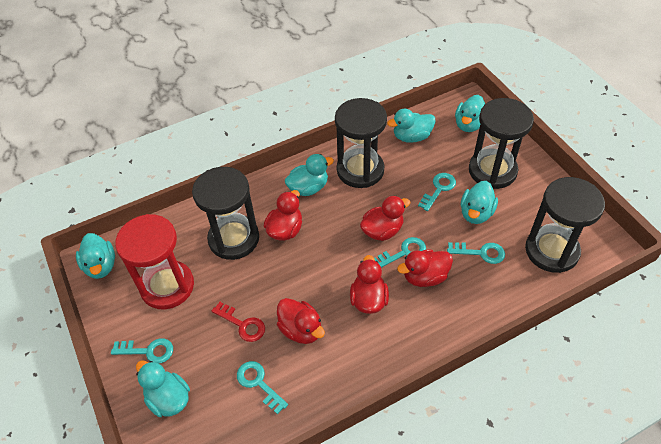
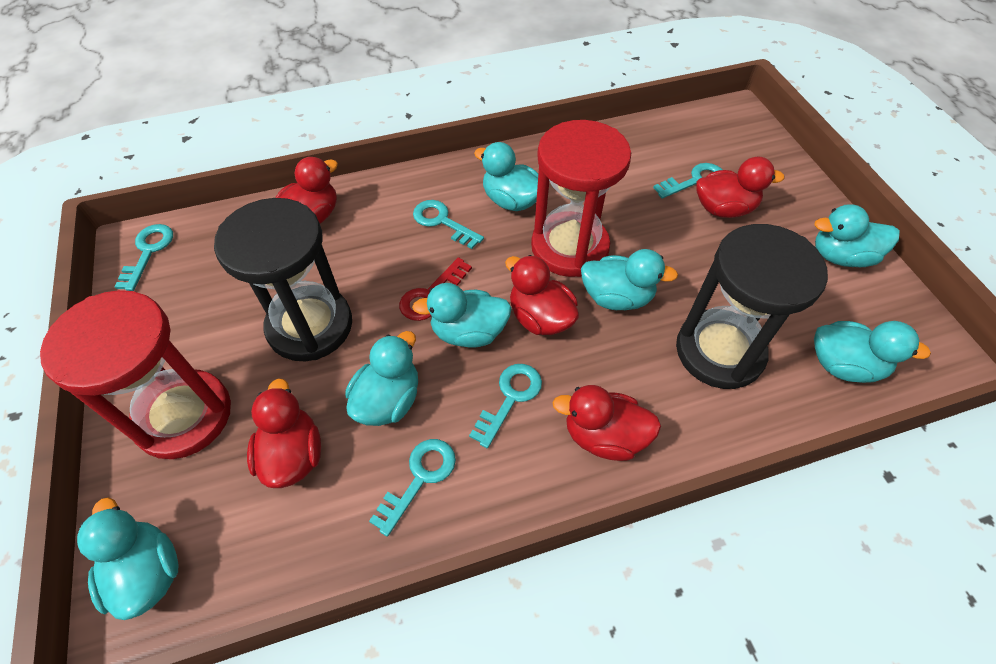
black hourglass: [192,167,259,260] [335,98,387,188] [469,98,534,189] [525,177,605,273] = 4 -> [214,198,352,361] [676,224,828,389] = 2
red hourglass: [115,214,194,309] = 1 -> [40,290,231,459] [531,120,631,277] = 2
turquoise duck: [76,233,115,279] [136,360,190,417] [285,154,334,196] [387,109,436,143] [455,95,485,132] [461,181,498,224] = 6 -> [77,497,178,620] [345,331,418,426] [412,283,512,348] [474,142,538,211] [581,249,678,310] [814,204,900,267] [814,321,931,383] = 7

